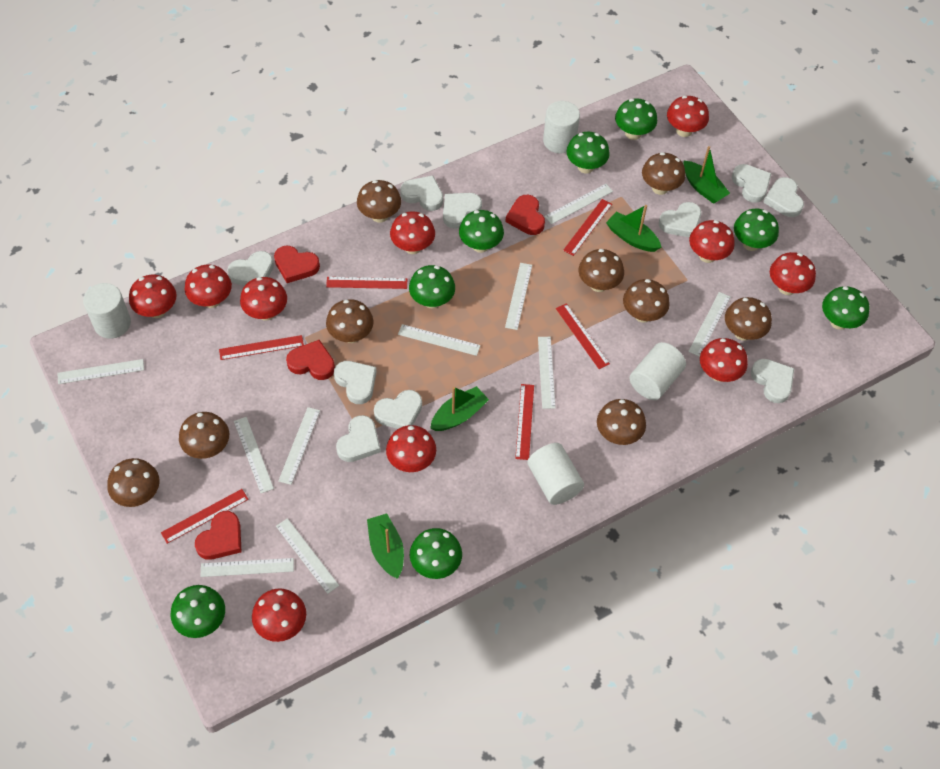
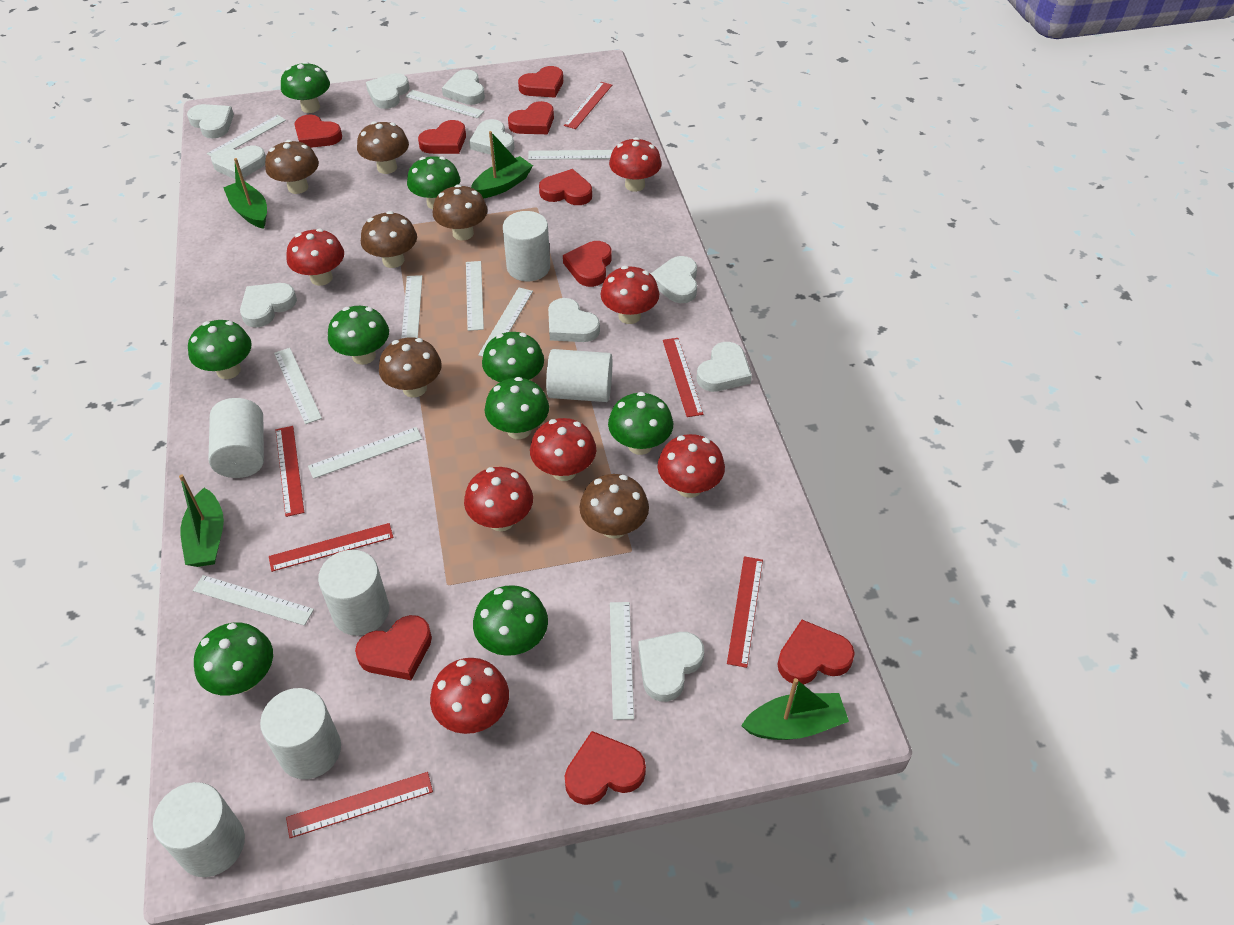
brown mushroom: [107,458,160,507] [179,412,229,459] [326,299,374,343] [357,180,401,223] [579,249,624,292] [597,399,646,445] [623,279,670,323] [642,152,685,195] [725,297,772,341] = 9 -> [265,140,319,194] [357,121,409,174] [361,211,417,268] [379,337,442,398] [433,184,488,241] [579,474,649,539] = 6
green mushroom: [171,585,225,638] [409,265,455,309] [410,528,462,579] [459,210,504,253] [566,132,610,173] [615,98,657,140] [734,209,779,251] [822,286,870,330] = 8 -> [188,320,252,379] [194,622,273,695] [281,62,330,113] [328,306,389,365] [407,156,460,209] [473,585,548,656] [482,332,544,382] [484,377,549,439] [608,392,673,455] = 9
red heart: [195,511,242,560] [274,245,320,283] [286,340,335,380] [505,195,545,235] = 4 -> [294,115,342,148] [355,615,432,680] [418,120,466,154] [508,101,554,134] [518,66,563,98] [539,169,592,205] [563,241,612,287] [565,731,646,805] [778,620,855,685] = 9
red mushroom: [129,275,177,318] [185,265,232,308] [240,277,287,320] [252,588,306,642] [386,425,436,472] [390,211,435,254] [667,96,709,137] [689,220,735,263] [700,338,748,382] [770,252,816,295] = 10 -> [286,229,344,286] [430,658,509,734] [464,467,533,531] [530,418,596,481] [600,266,659,324] [609,137,662,192] [657,434,725,498] = 7
white cylinder: [83,283,131,339] [527,443,584,505] [543,101,580,153] [629,342,686,400] = 4 -> [153,782,245,877] [208,398,264,478] [260,688,341,779] [318,550,389,636] [503,211,550,281] [546,349,612,402] = 6

